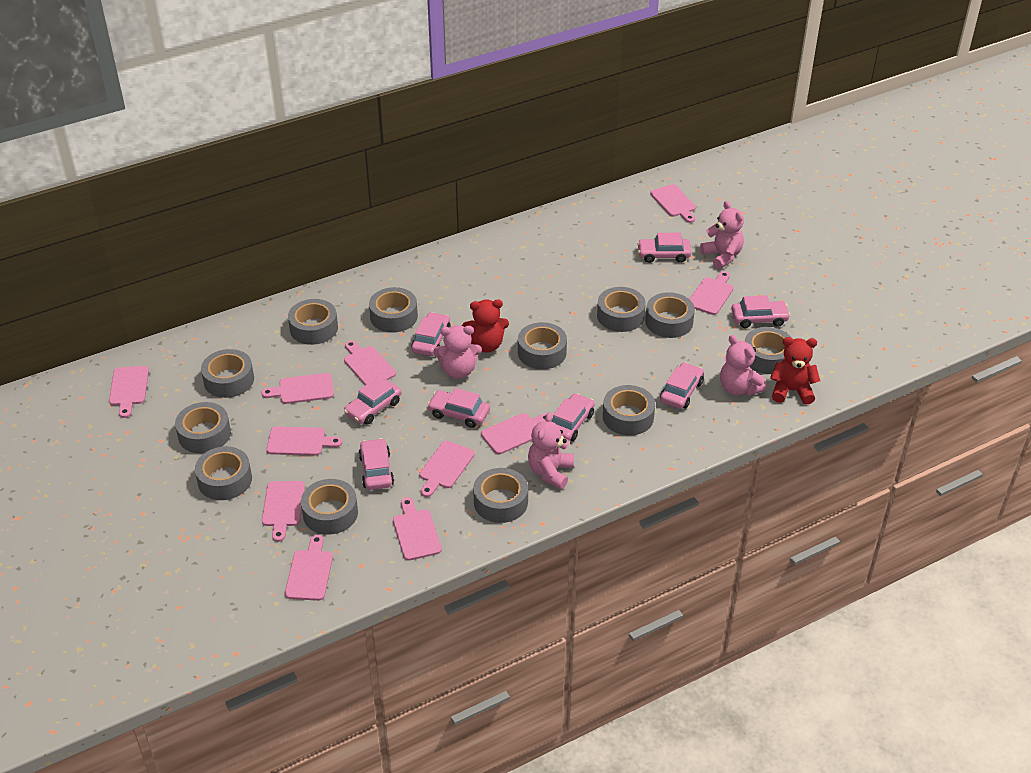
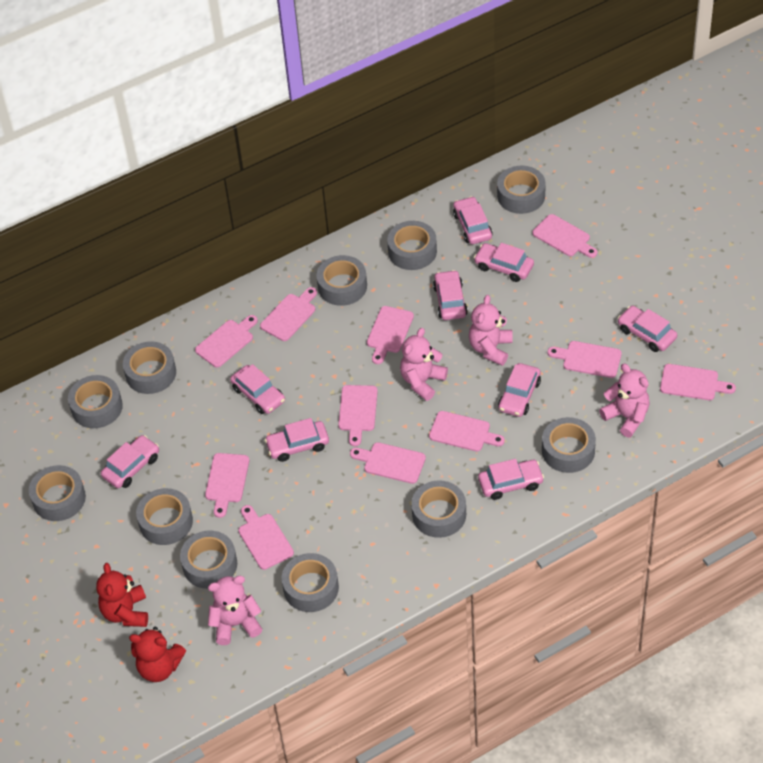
grey tape: [175,402,231,453] [195,446,252,500] [201,349,254,398] [288,299,338,345] [301,479,358,535] [369,287,418,333] [473,468,528,523] [518,322,567,369] [597,287,646,332] [603,385,655,435] [645,292,695,338] [745,327,792,374] = 12 -> [29,465,86,521] [68,375,123,428] [123,341,176,394] [136,488,193,545] [180,531,237,589] [282,553,339,612] [316,255,367,306] [387,221,437,270] [411,480,466,538] [497,166,546,214] [542,417,596,473] = 11
pink car: [344,377,401,425] [359,438,394,490] [411,312,451,356] [427,388,490,428] [551,393,595,441] [637,233,691,263] [660,362,704,409] [731,295,790,328] = 8 -> [101,435,159,488] [230,364,285,414] [265,418,329,462] [433,270,468,320] [453,196,492,244] [474,243,534,282] [478,459,544,500] [498,363,541,417] [618,306,677,352] = 9

